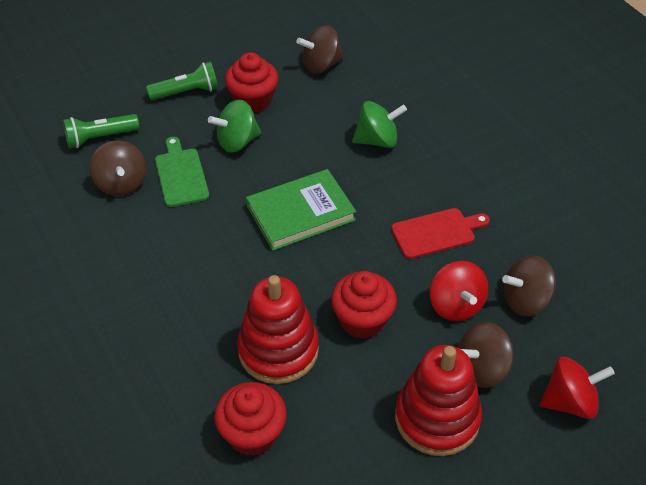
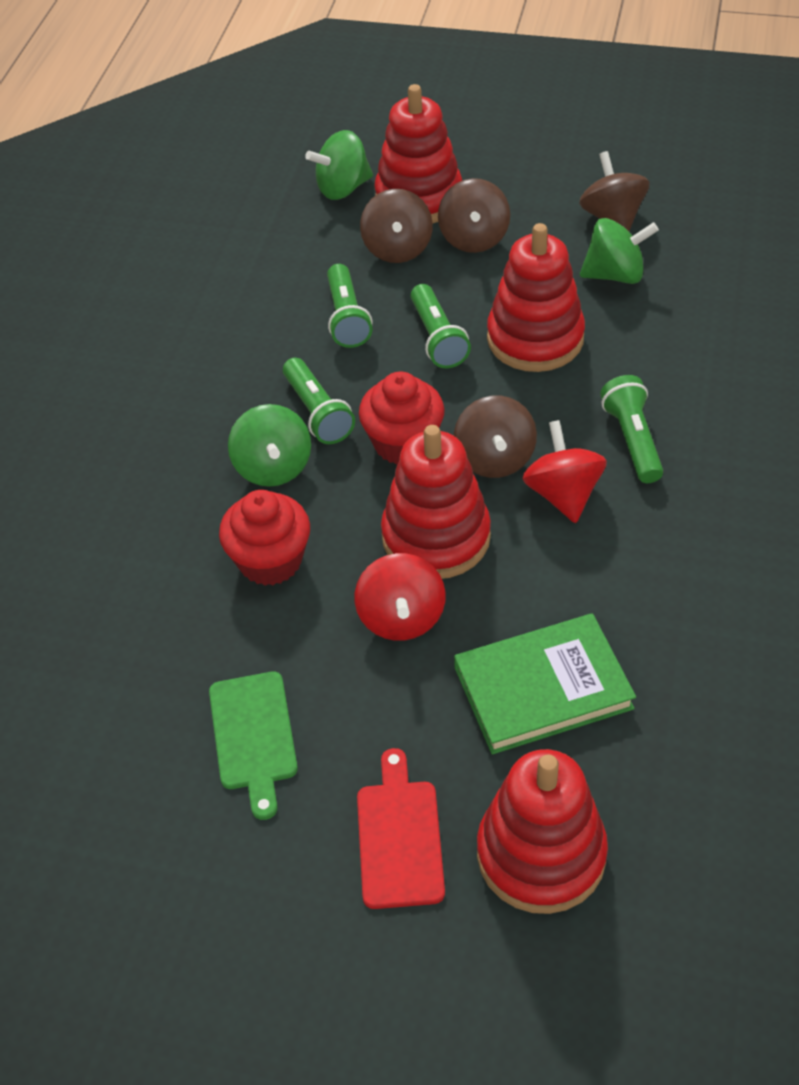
green flashlight: [63,114,139,148] [146,62,218,100] = 2 -> [283,358,355,444] [327,264,372,348] [411,284,471,368] [600,375,663,483] = 4
green spinning top: [208,100,261,153] [352,101,407,148] = 2 -> [228,404,311,487] [305,130,373,200] [580,218,659,284] = 3
red cupcake: [214,382,287,456] [225,52,278,113] [331,271,397,339] = 3 -> [219,490,310,586] [359,372,445,465] = 2
red stacking toy: [237,275,319,384] [395,345,482,456] = 2 -> [374,84,463,223] [381,425,491,579] [477,749,608,914] [487,223,585,372] = 4

